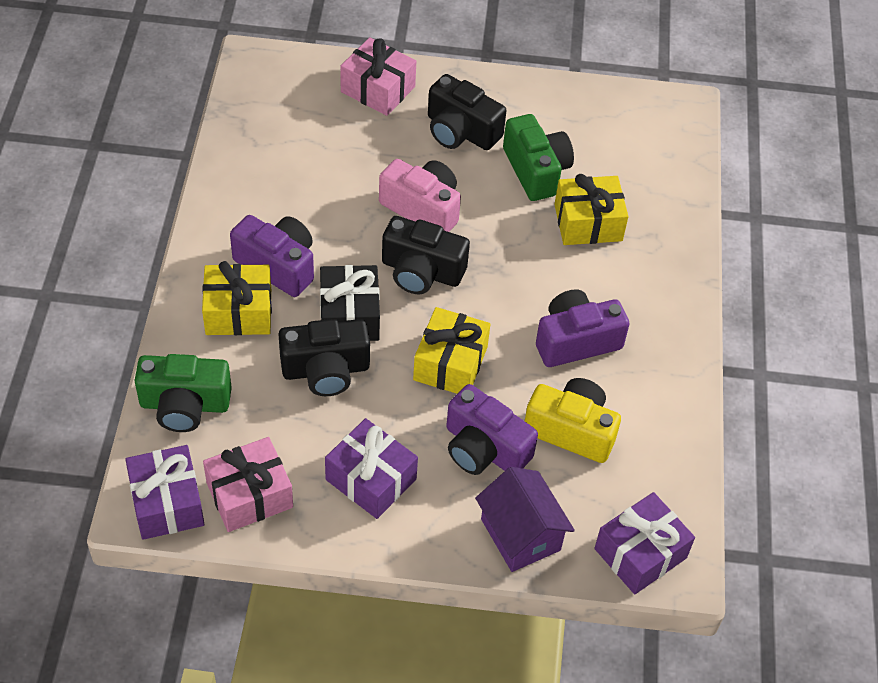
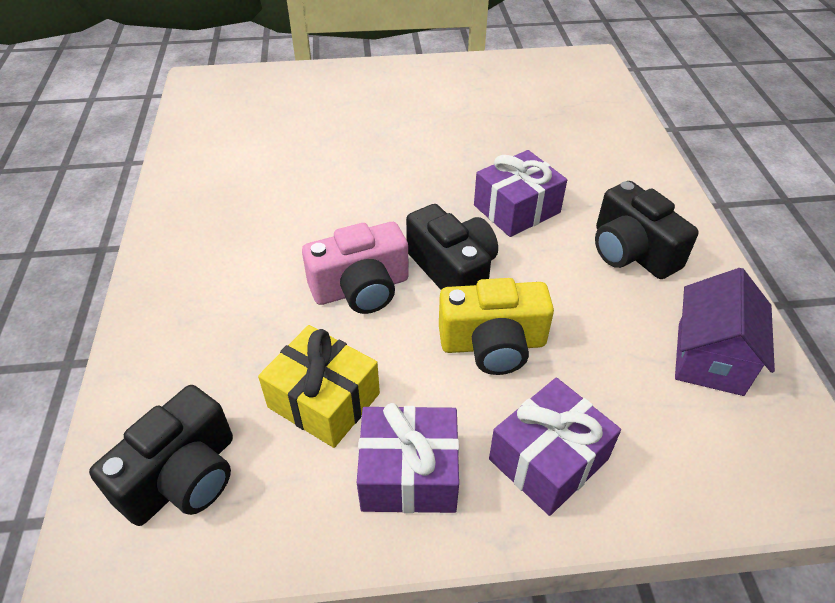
black gift: [320,265,380,341] = 1 -> none = 0
green camera: [134,354,232,432] [503,114,574,201] = 2 -> none = 0
pink gift: [203,437,293,532] [340,37,416,116] = 2 -> none = 0
purple camera: [230,215,314,297] [446,384,538,475] [536,289,629,367] = 3 -> none = 0
yellow gift: [202,261,272,335] [413,307,490,394] [554,174,628,245] = 3 -> [258,325,380,448] = 1

